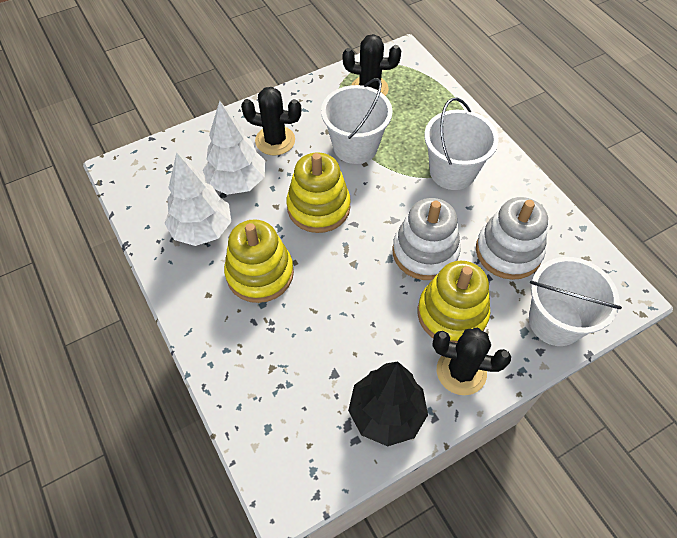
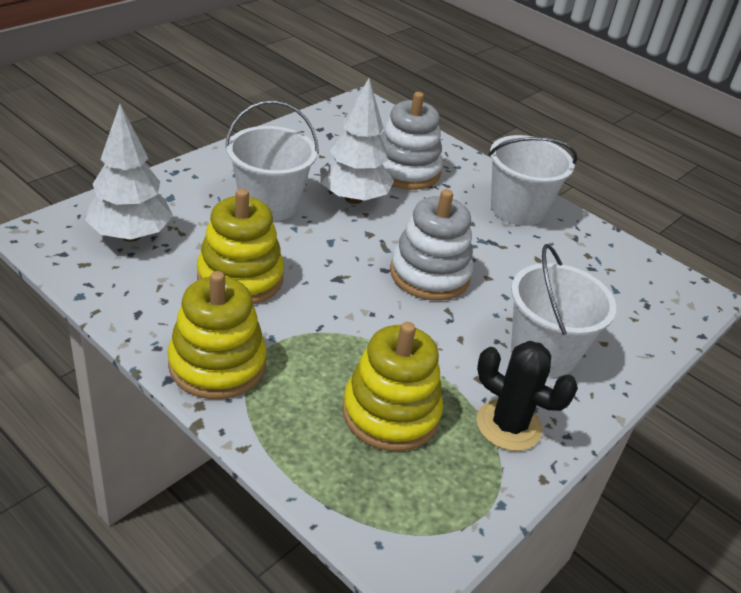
black cactus: [241,87,301,156] [343,34,401,96] [432,328,511,395] = 3 -> [477,341,578,451] = 1
black tree: [348,362,428,446] = 1 -> none = 0

